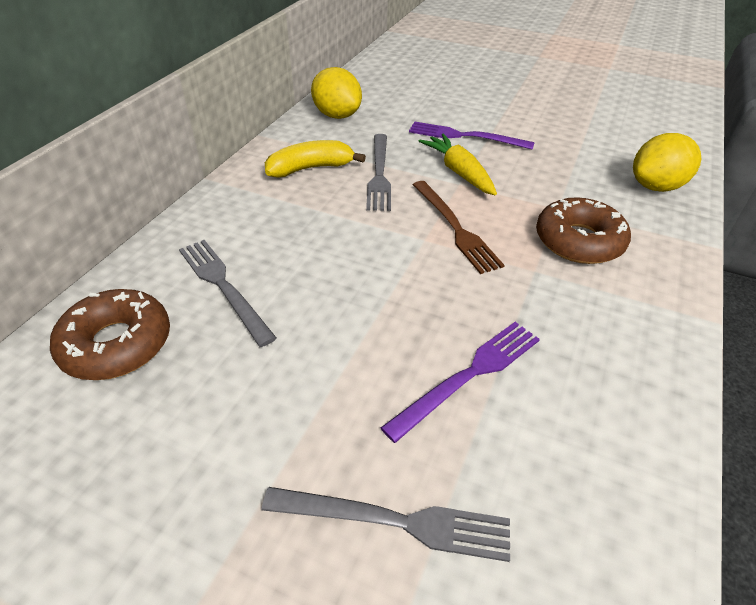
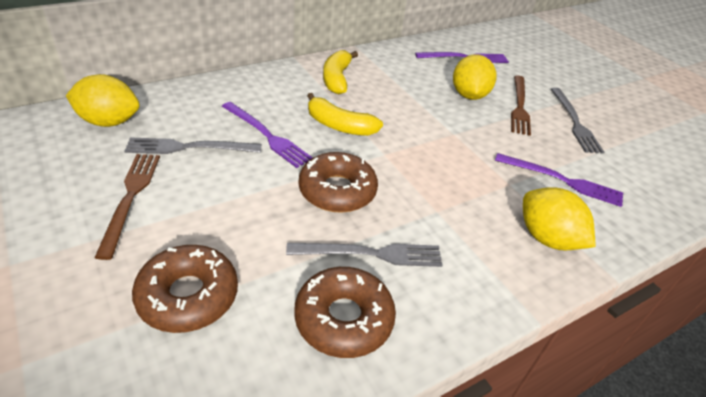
brown donut: [50,289,170,380] [536,197,631,264] = 2 -> [132,245,238,333] [294,267,396,358] [299,152,378,213] = 3
brown fork: [413,181,505,274] = 1 -> [95,154,160,260] [511,75,531,136] = 2
purple fork: [381,322,540,443] [409,121,535,150] = 2 -> [222,102,313,168] [415,52,509,63] [495,153,623,207] = 3
yellow banana: [265,140,366,178] = 1 -> [307,93,383,136] [323,50,358,94] = 2
yellow carrot: [419,134,497,195] = 1 -> none = 0
yellow lemon: [311,67,362,119] [633,133,701,192] = 2 -> [66,74,140,127] [453,54,496,100] [523,187,595,251] = 3

